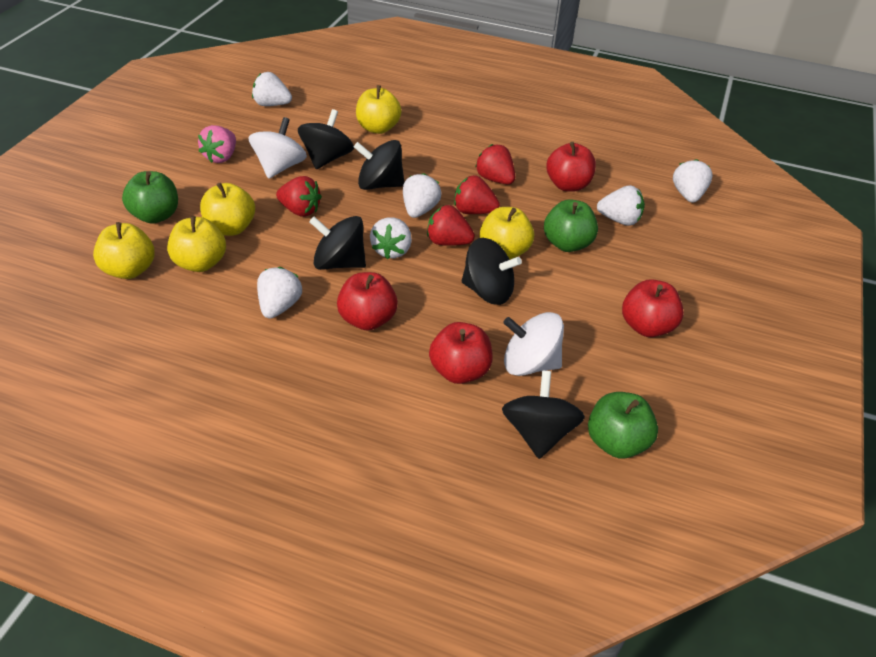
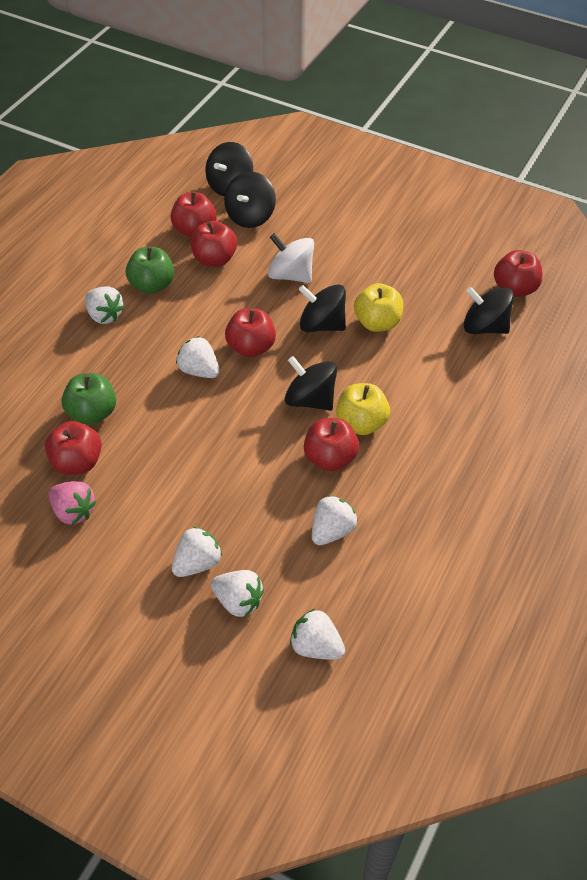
green apple: [122,171,178,224] [544,199,598,252] [588,392,658,459] = 3 -> [62,373,116,425] [126,246,174,294] = 2
red apple: [337,272,398,331] [429,322,493,384] [546,142,596,192] [622,279,684,337] = 4 -> [45,421,102,475] [170,192,217,237] [190,221,237,267] [225,308,276,357] [304,418,359,471] [494,250,542,297] = 6
red strawberry: [276,176,322,217] [427,205,475,246] [454,175,500,214] [475,144,515,184] = 4 -> none = 0
white spinning top: [248,117,307,179] [503,312,564,376] = 2 -> [268,233,314,283] = 1
yellow apple: [93,222,155,279] [167,216,226,272] [200,182,255,236] [356,85,402,134] [480,207,534,260] = 5 -> [336,383,390,435] [354,283,403,332] = 2

